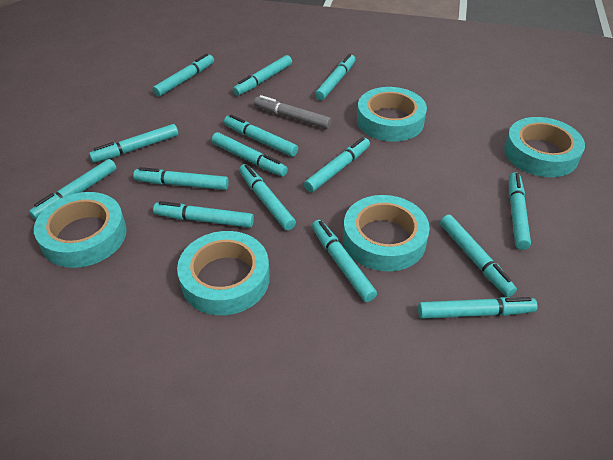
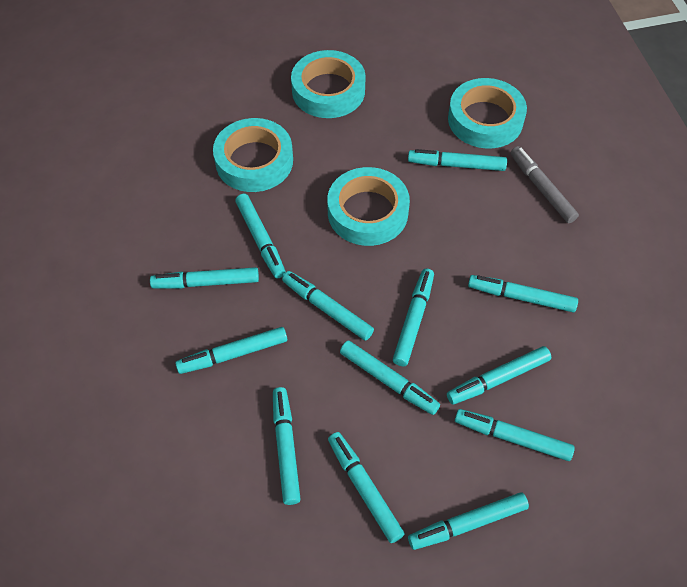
turquoise marker: [29,159,116,220] [89,124,178,163] [133,167,229,190] [153,54,214,97] [153,201,254,228] [212,132,288,176] [224,115,298,157] [233,55,292,96] [239,164,296,230] [304,137,370,192] [312,220,377,302] [315,54,355,100] [418,297,538,319] [440,215,517,297] [509,172,531,250] = 15 -> [150,267,259,288] [175,327,287,374] [235,194,286,278] [273,387,301,505] [282,271,374,341] [328,432,405,543] [340,341,440,415] [393,268,434,366] [408,149,507,171] [408,492,529,550] [447,346,551,405] [455,409,575,461] [468,275,578,312] = 13
turquoise tape: [34,192,127,268] [177,231,270,315] [343,195,430,271] [357,87,427,142] [504,117,585,177] = 5 -> [213,118,293,192] [291,50,366,118] [327,167,410,246] [448,78,527,149] = 4

